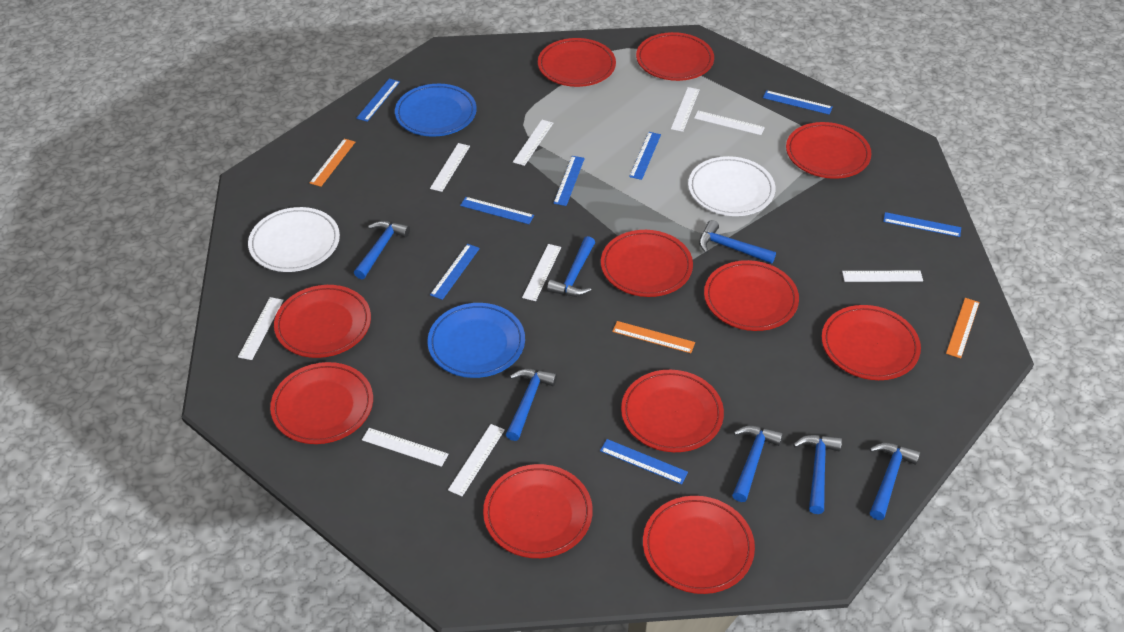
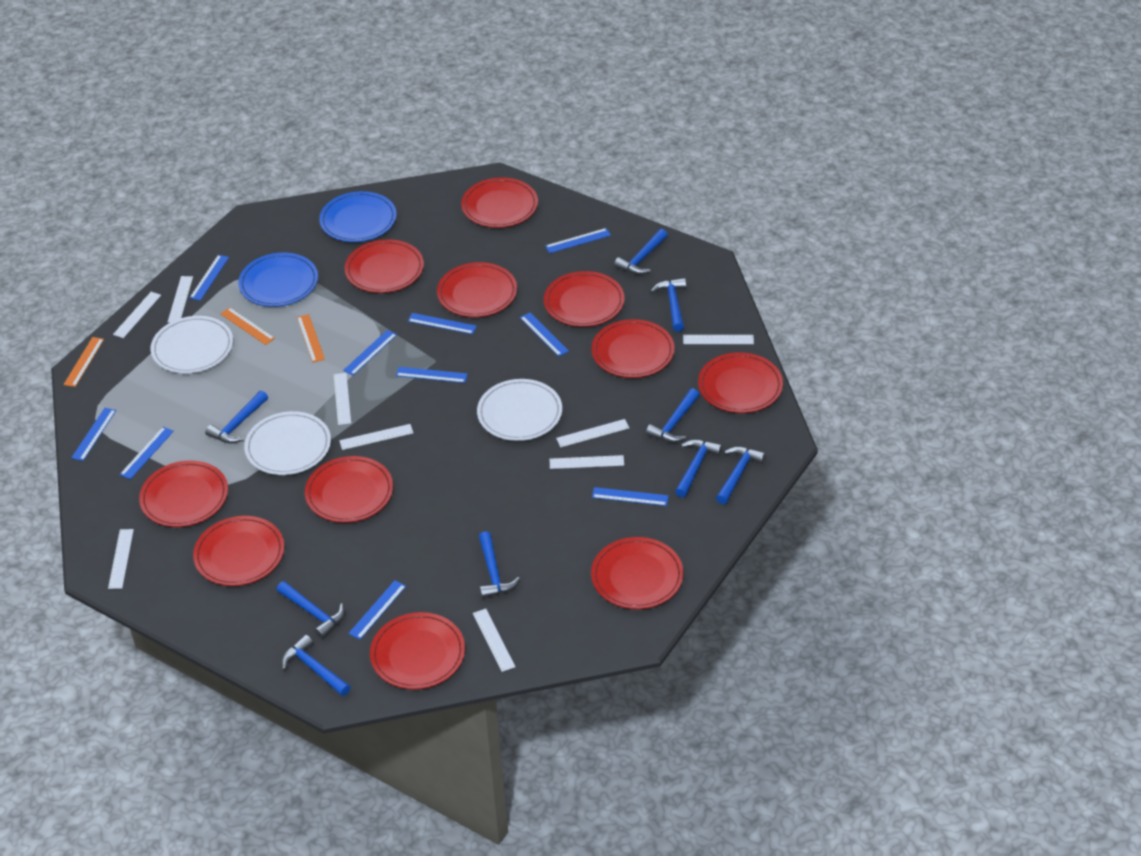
blue hammer: [354,221,410,279] [506,369,557,441] [547,236,595,297] [699,220,776,264] [732,426,783,502] [793,435,842,514] [870,443,920,520] = 7 -> [205,390,268,444] [277,581,345,639] [282,635,351,696] [479,531,520,599] [614,229,668,275] [646,388,699,443] [651,278,686,332] [675,439,722,498] [716,446,766,504] = 9
blue ruler: [356,79,400,122] [430,244,480,300] [460,197,534,224] [553,156,585,206] [600,439,688,485] [629,132,661,180] [763,90,833,115] [883,212,961,237] = 8 -> [71,408,116,461] [120,427,174,479] [189,255,229,301] [343,330,397,376] [348,580,406,640] [396,367,468,383] [408,313,477,334] [520,313,569,357] [545,228,611,253] [592,487,669,506] = 10
white plate: [248,207,340,272] [688,156,776,216] = 2 -> [151,316,233,374] [244,411,331,475] [477,379,562,441] = 3

